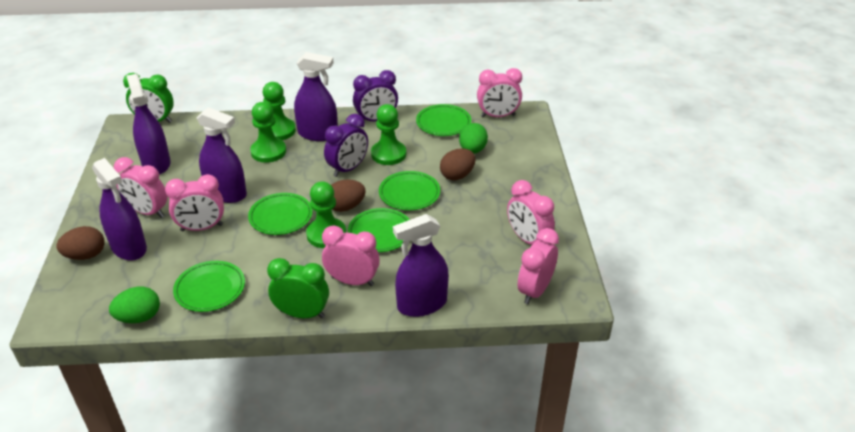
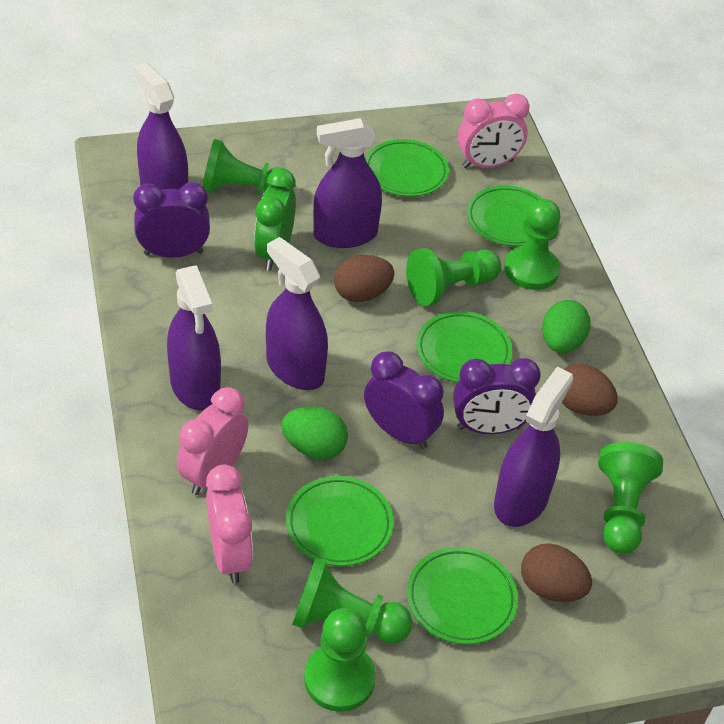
green clock: [123,73,174,123] [267,258,329,318] = 2 -> [254,169,296,271] = 1
green pawn: [250,102,286,163] [263,82,296,140] [306,181,346,248] [371,104,406,165] = 4 -> [202,139,293,196] [292,558,413,644] [304,608,376,712] [406,248,501,306] [504,199,561,290] [598,442,663,554] = 6
pink clock: [114,157,167,218] [165,174,224,232] [322,225,380,286] [477,68,522,117] [507,180,555,245] [518,228,559,304] = 6 -> [177,387,249,495] [206,465,253,583] [458,93,530,169] = 3
purple clock: [324,114,368,177] [353,70,398,121] = 2 -> [133,182,210,258] [364,351,444,449] [453,358,541,434] = 3

